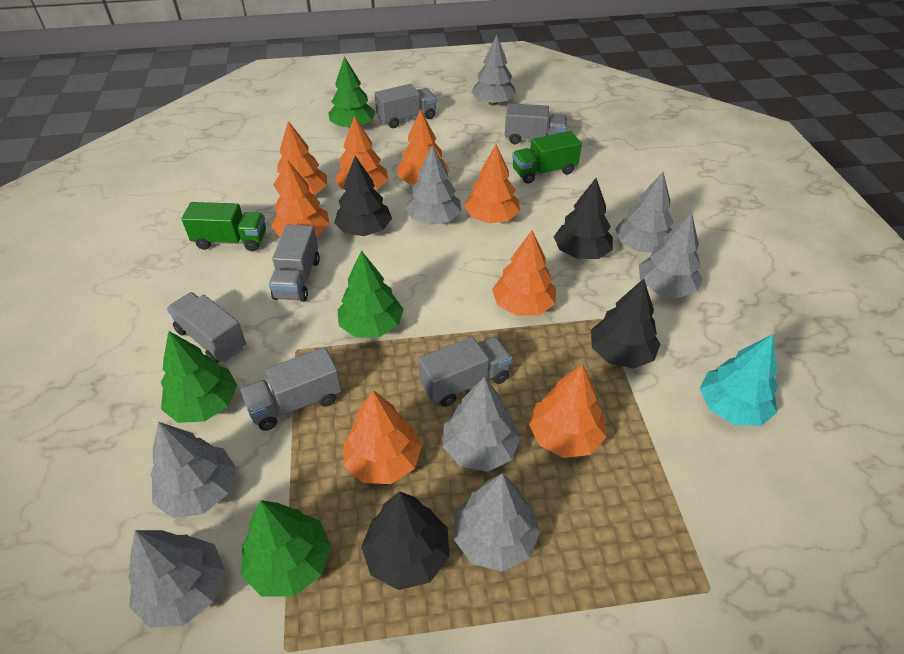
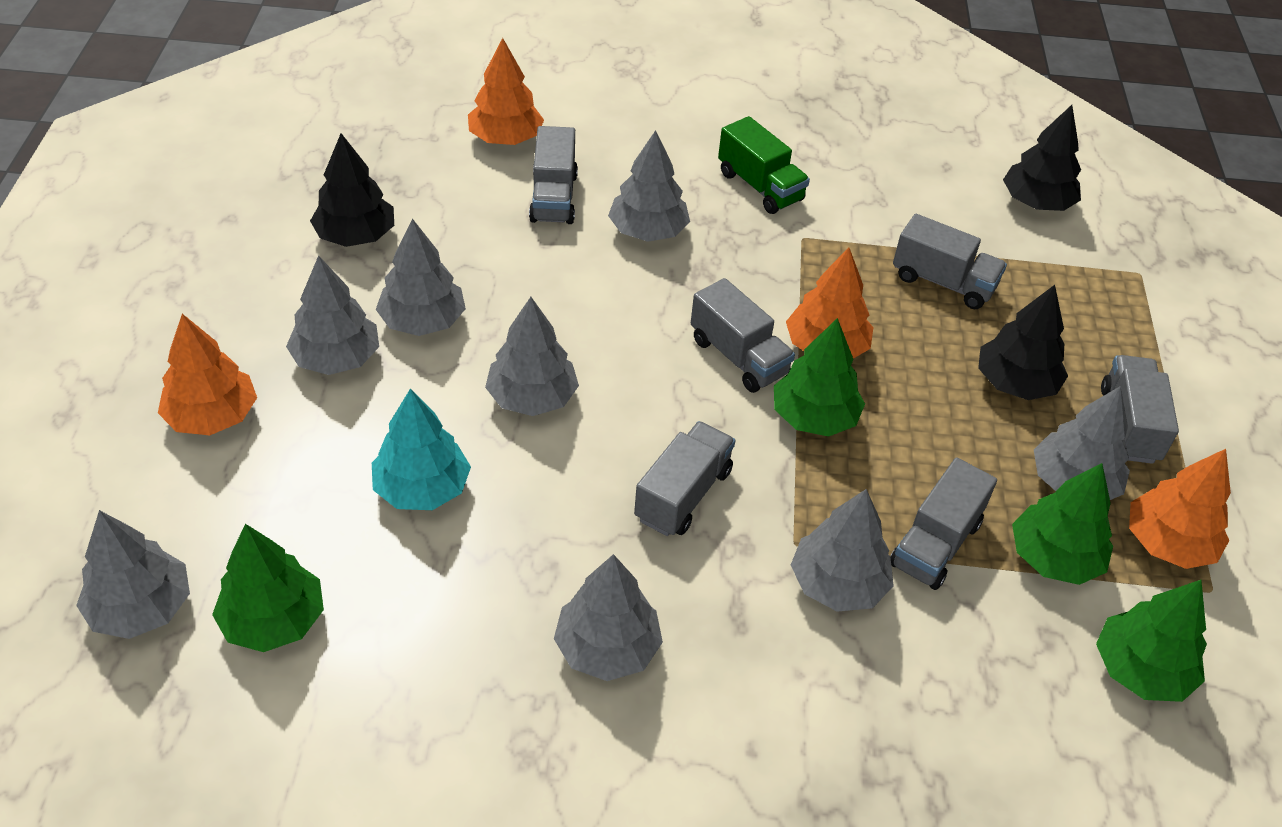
black tree: [334,156,392,236] [361,491,449,590] [554,178,613,259] [591,279,660,369] = 4 -> [310,133,394,247] [978,285,1068,400] [1003,105,1081,211] = 3
green truck: [182,202,266,251] [512,131,582,184] = 2 -> [718,116,810,214] = 1
orange tree: [271,160,330,237] [273,121,327,195] [335,116,388,190] [344,390,422,484] [397,109,450,185] [464,144,520,223] [492,230,556,316] [529,364,606,458] = 8 -> [158,314,257,435] [468,38,544,145] [786,247,874,359] [1129,449,1231,569] = 4

